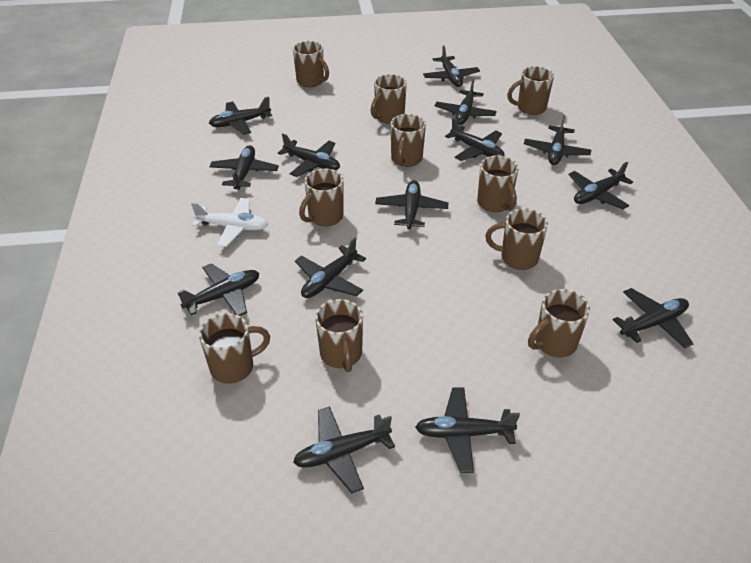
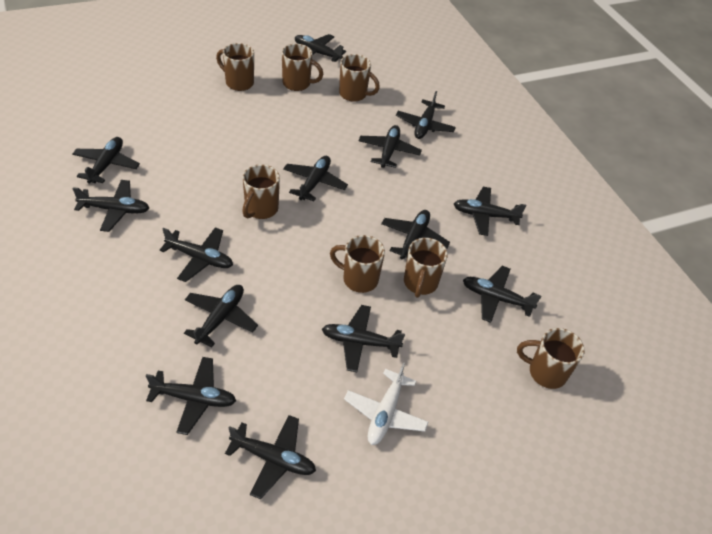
brown mug: [199,313,270,384] [293,41,329,87] [299,168,344,226] [315,299,363,372] [370,74,407,124] [391,114,426,167] [477,155,519,212] [485,208,548,270] [507,66,554,115] [528,289,590,357] = 10 -> [216,43,254,91] [242,164,280,219] [282,44,323,91] [330,235,385,293] [339,54,380,102] [404,238,448,298] [517,328,585,389] = 7

